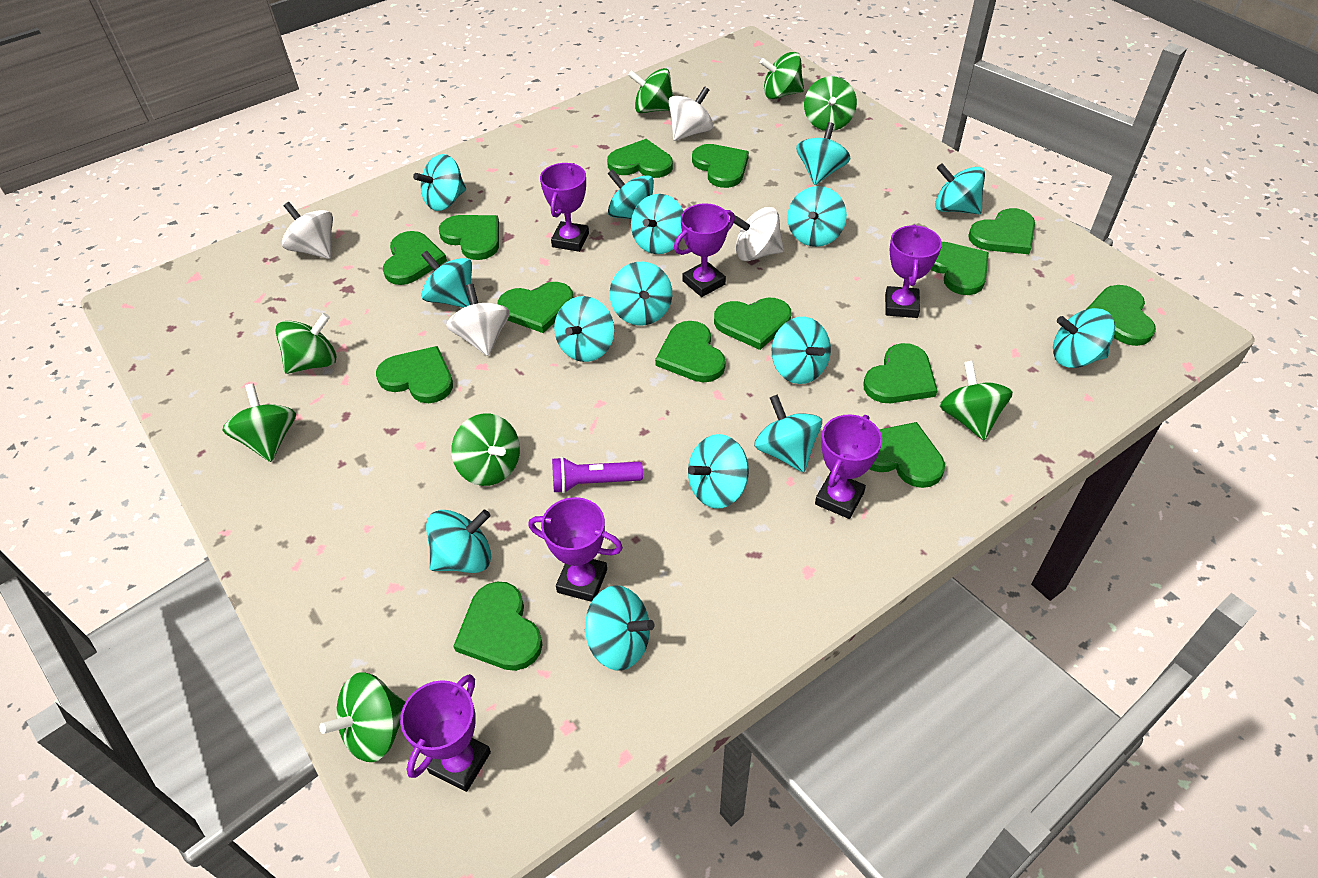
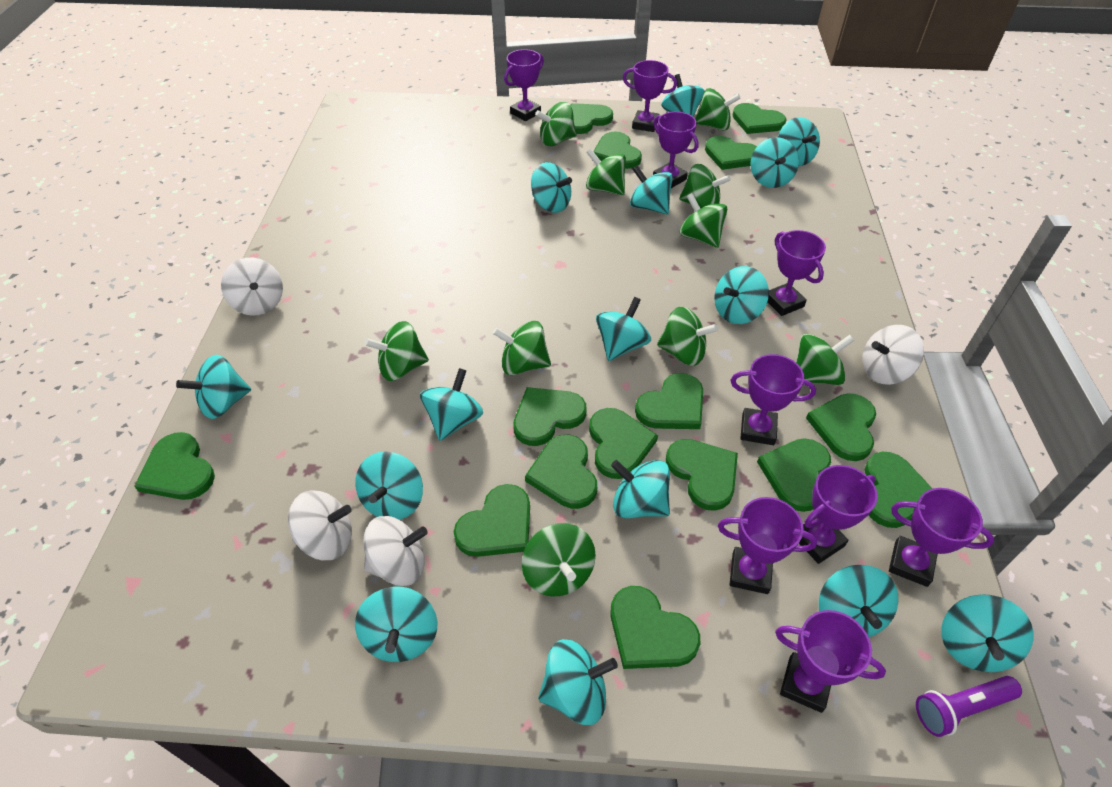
green heart: [376,346,453,403] [383,231,447,285] [439,215,499,260] [454,582,543,671] [498,282,574,333] [607,139,673,178] [655,321,726,382] [692,144,749,188] [714,297,791,350] [863,343,938,403] [869,422,945,488] [931,242,989,295] [968,208,1035,254] [1087,285,1156,346] = 14 -> [134,432,215,500] [454,484,530,557] [513,387,587,446] [525,435,597,509] [570,103,613,134] [589,408,658,479] [593,132,642,169] [610,586,700,669] [635,373,703,429] [666,439,738,511] [705,136,757,170] [733,103,787,134] [757,438,831,512] [806,393,876,461] [865,452,933,528] = 15
green spinning top: [222,384,296,462] [275,313,336,374] [320,672,405,762] [451,414,520,486] [628,68,673,113] [760,52,804,99] [804,76,857,131] [940,361,1013,440] = 8 -> [364,321,429,381] [493,321,551,375] [522,523,596,596] [535,102,576,146] [586,149,626,195] [657,307,718,366] [679,164,731,208] [680,193,727,248] [695,88,741,130] [796,334,854,385] = 10
purple trophy: [400,674,491,792] [528,497,623,602] [540,163,589,252] [674,203,735,297] [815,414,882,519] [885,225,942,318] = 6 -> [504,49,544,121] [623,60,677,132] [653,112,699,188] [718,497,817,594] [731,354,816,445] [768,230,826,316] [775,610,886,713] [799,465,878,564] [889,488,994,587] = 9

